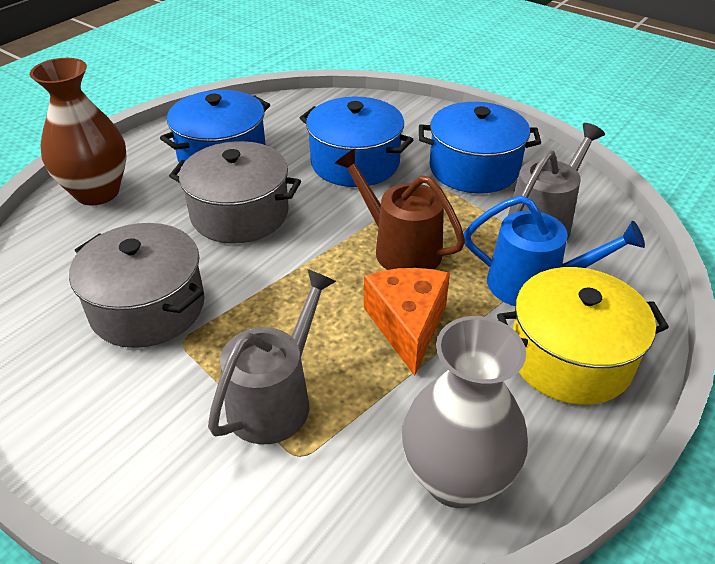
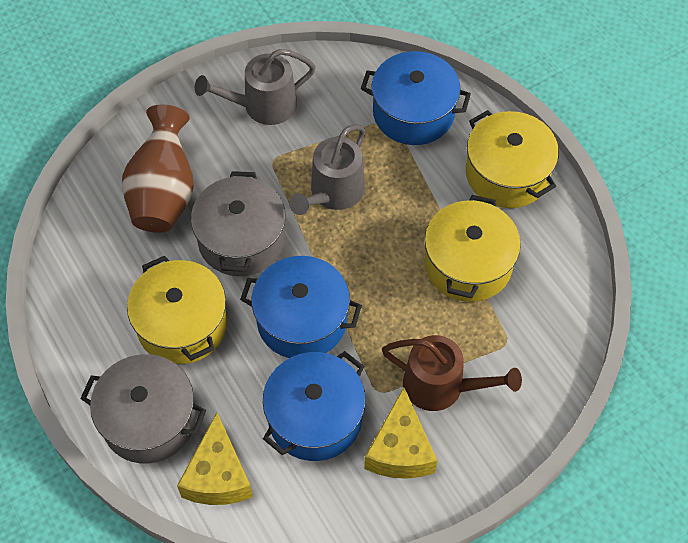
blue watering can: [464,195,645,306] = 1 -> none = 0
grey vase: [402,316,528,508] = 1 -> none = 0
orange cheese: [364,268,450,376] = 1 -> none = 0
yellow cheese: none = 0 -> [177,413,253,505] [364,387,437,479] = 2
yellow pot: [497,267,669,405] = 1 -> [127,256,227,364] [424,195,521,302] [466,110,559,208] = 3

